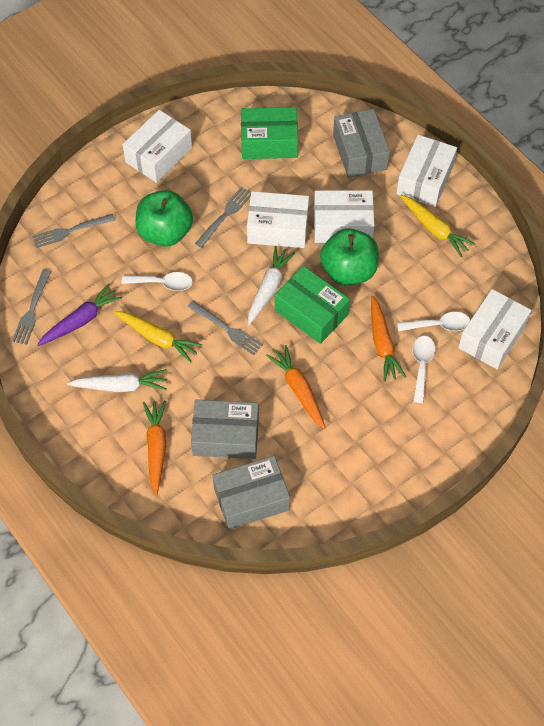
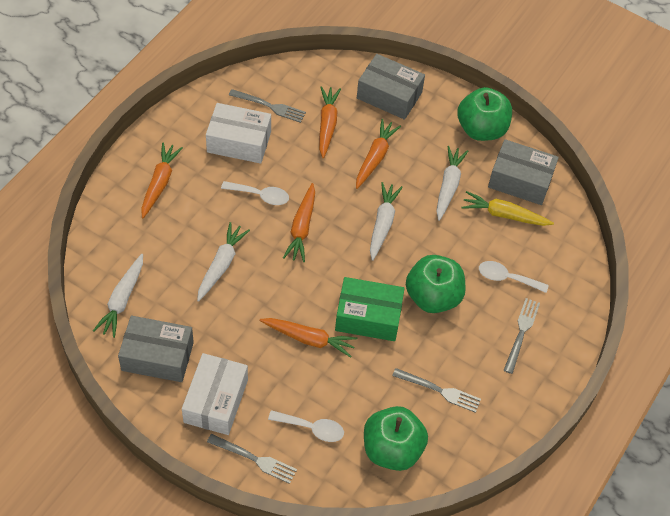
green apple: [136,190,193,247] [320,228,379,285] = 2 -> [364,406,428,471] [406,255,466,313] [457,87,512,141] = 3
green box: [241,107,298,159] [275,266,350,344] = 2 -> [335,277,405,341] = 1
orange carrot: [143,400,166,495] [266,345,326,429] [371,296,406,382] = 3 -> [141,142,183,218] [260,318,357,358] [283,183,315,262] [319,86,341,158] [356,119,401,189] = 5
purple carrot: [37,284,122,346] = 1 -> none = 0
white box: [122,110,192,183] [247,191,309,248] [314,190,374,243] [396,135,457,207] [458,289,532,369] = 5 -> [182,353,248,435] [206,103,271,164] = 2
white carrot: [67,369,167,392] [248,246,296,325] = 2 -> [93,254,143,338] [197,222,250,302] [370,182,403,261] [437,146,468,221] = 4
yellow carrot: [114,311,202,363] [400,195,475,257] = 2 -> [461,191,554,226] = 1

